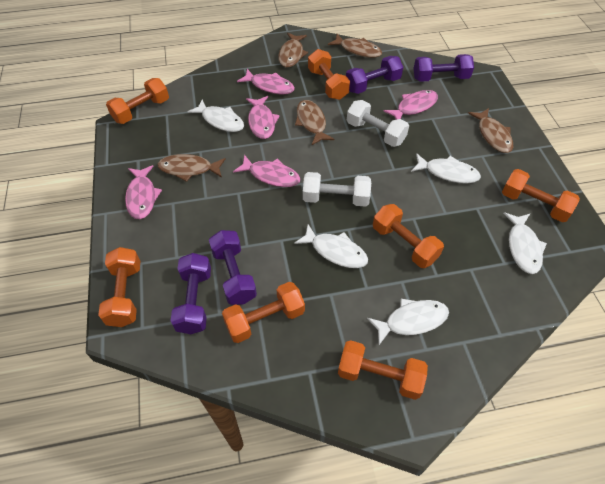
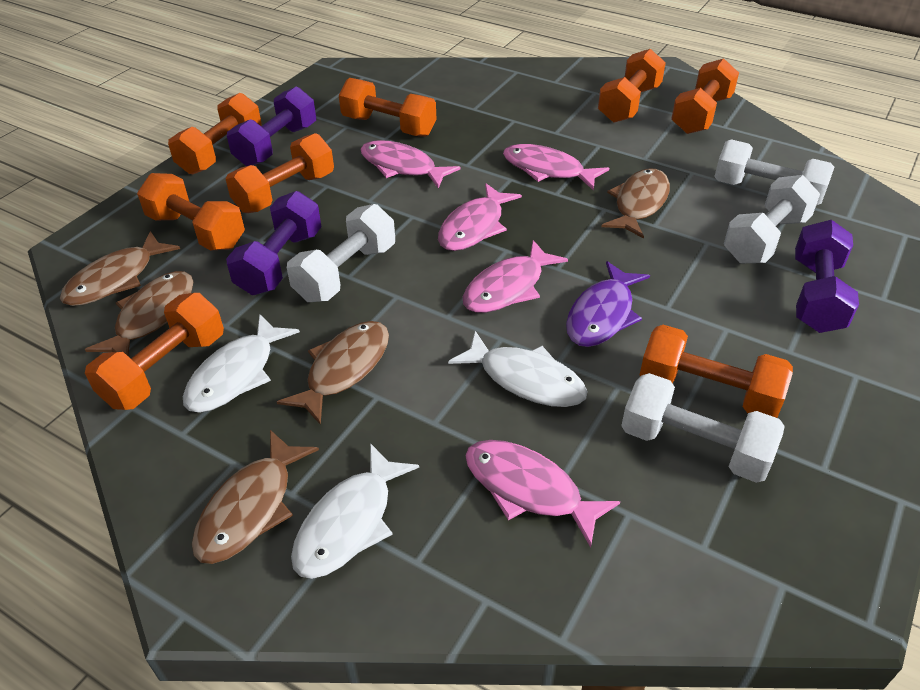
orange dumbbell: [98,247,140,327] [106,78,169,124] [222,282,305,343] [308,49,350,100] [338,340,428,400] [373,204,444,268] [502,169,580,222] = 7 -> [85,293,224,410] [137,173,245,251] [168,93,262,174] [226,133,334,213] [339,78,436,137] [598,49,666,123] [640,325,793,418] [671,58,739,134] = 8
purple dumbbell: [171,253,211,334] [209,230,257,305] [346,56,403,94] [414,54,474,82] = 4 -> [226,191,322,295] [227,87,316,166] [795,220,859,333] = 3
purple fish: none = 0 -> [566,261,650,347] = 1
white dumbbell: [303,172,371,207] [347,100,409,147] = 2 -> [287,204,395,302] [621,373,785,483] [714,139,834,205] [724,175,820,263] = 4
white fish: [188,99,244,132] [294,224,368,268] [367,299,449,345] [411,153,481,184] [503,212,547,274] = 5 -> [183,314,300,413] [291,443,419,579] [448,331,588,407] = 3

